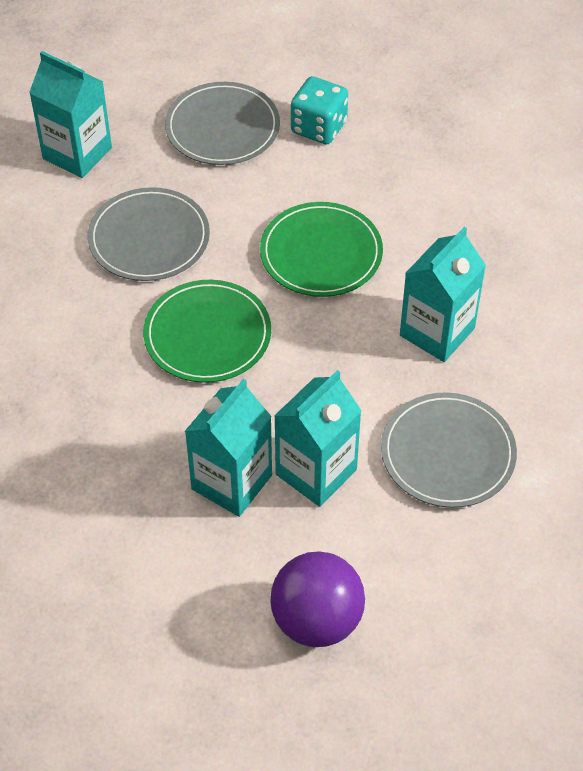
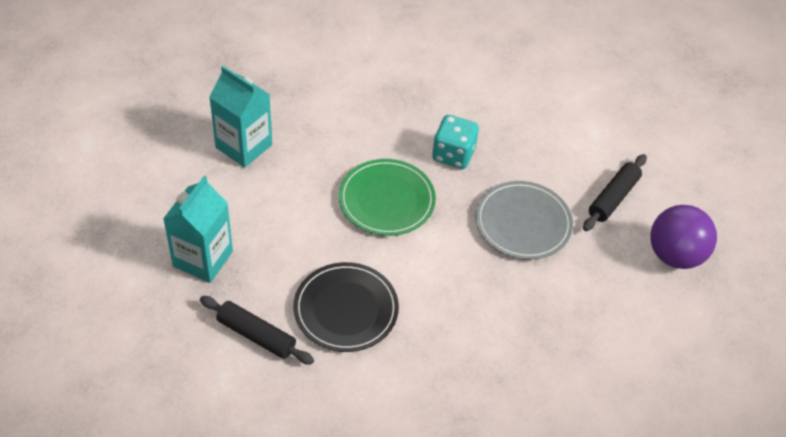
black plate: none = 0 -> [293,262,399,352] = 1
black rolling pin: none = 0 -> [200,296,314,365] [583,154,647,231] = 2
green plate: [143,280,271,383] [260,202,383,297] = 2 -> [339,159,436,236] = 1
grey plate: [88,187,210,281] [165,82,280,165] [381,392,517,508] = 3 -> [475,181,573,260] = 1
turquoise carton: [29,51,112,178] [185,379,272,517] [274,370,362,507] [400,227,486,362] = 4 -> [163,176,233,283] [209,66,272,167] = 2

